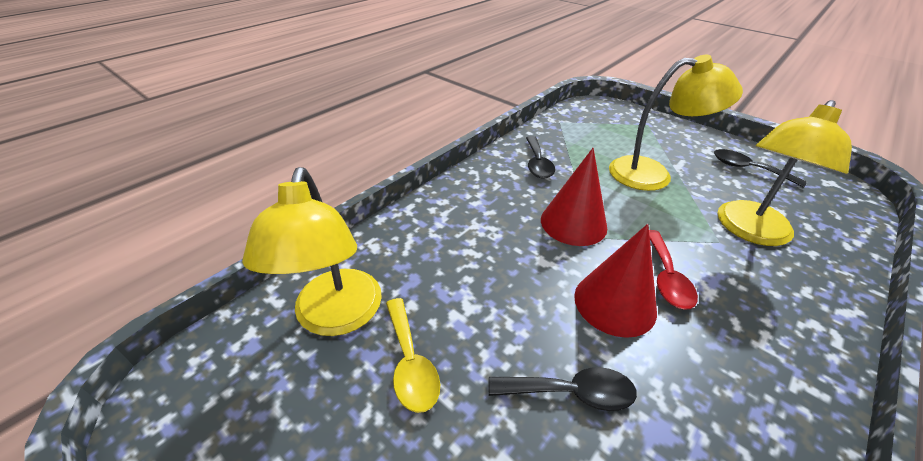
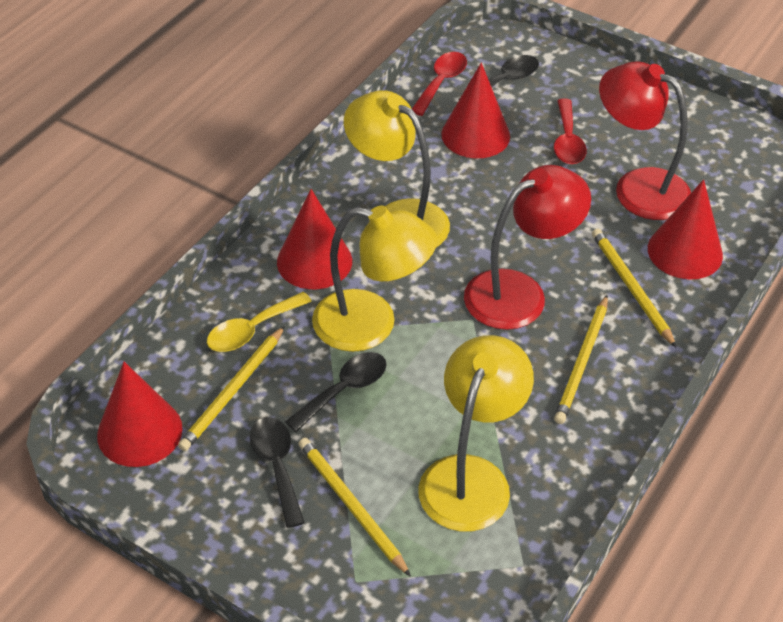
red cone: [541,148,607,246] [574,224,657,338] = 2 -> [97,362,183,467] [277,189,352,289] [441,63,510,158] [648,179,723,280] = 4
red lamp: none = 0 -> [464,165,591,330] [599,61,691,220] = 2
red spoon: [649,230,698,310] = 1 -> [412,52,467,116] [554,99,587,164] = 2
yellow pencil: none = 0 -> [178,326,285,451] [298,438,411,577] [554,295,608,424] [592,229,677,348] = 4

